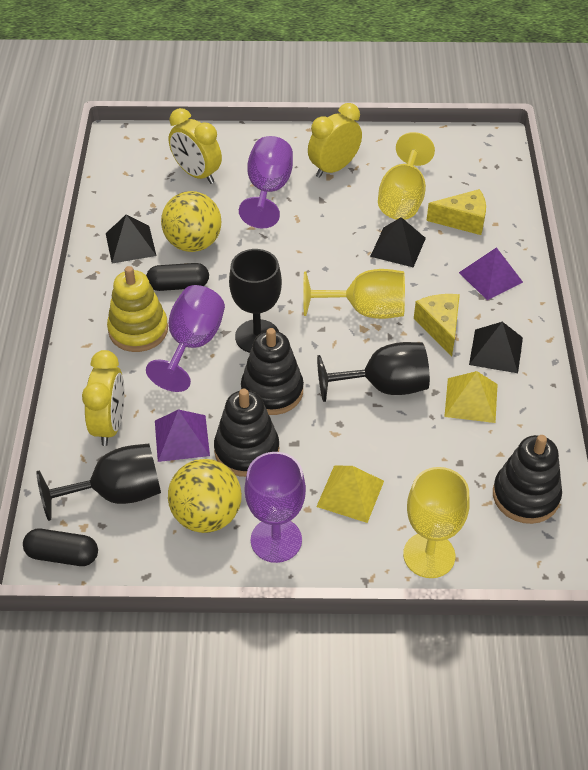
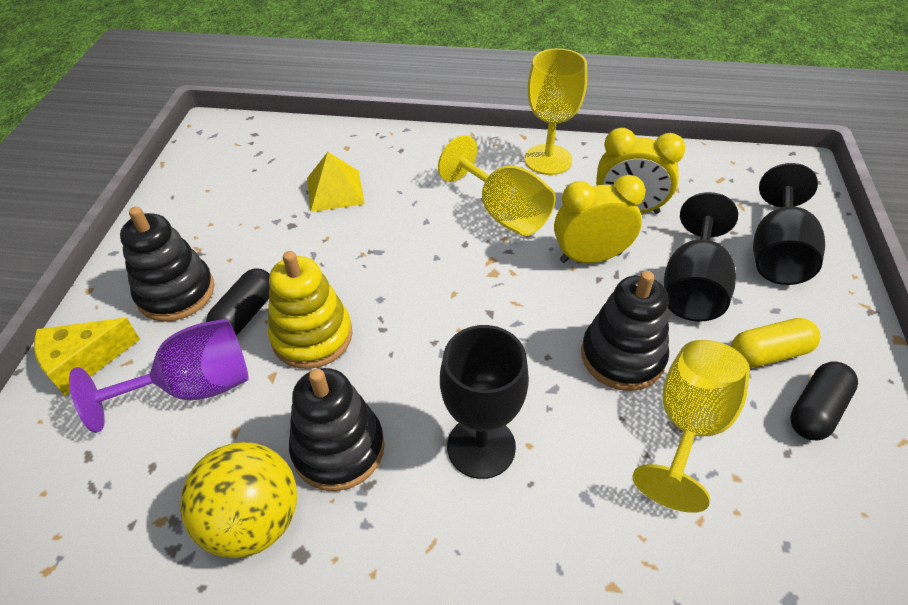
black pyramid: [106,214,156,263] [370,217,426,268] [469,322,523,373] = 3 -> none = 0
purple goblet: [146,285,225,392] [239,136,293,228] [245,452,306,563] = 3 -> [69,319,249,433] = 1
purple pyramid: [155,409,210,462] [459,247,523,300] = 2 -> none = 0
yellow ball: [161,191,221,252] [168,459,242,533] = 2 -> [180,442,297,558] = 1
yellow capsule: none = 0 -> [731,318,820,368] = 1
yellow cheese: [414,294,460,357] [426,189,486,235] = 2 -> [34,318,140,396] = 1
yellow clock: [82,350,124,446] [168,108,222,184] [308,103,362,178] = 3 -> [554,175,646,263] [596,128,686,214] = 2
yellow pyramid: [316,466,384,523] [444,371,498,423] = 2 -> [307,152,365,212] = 1

